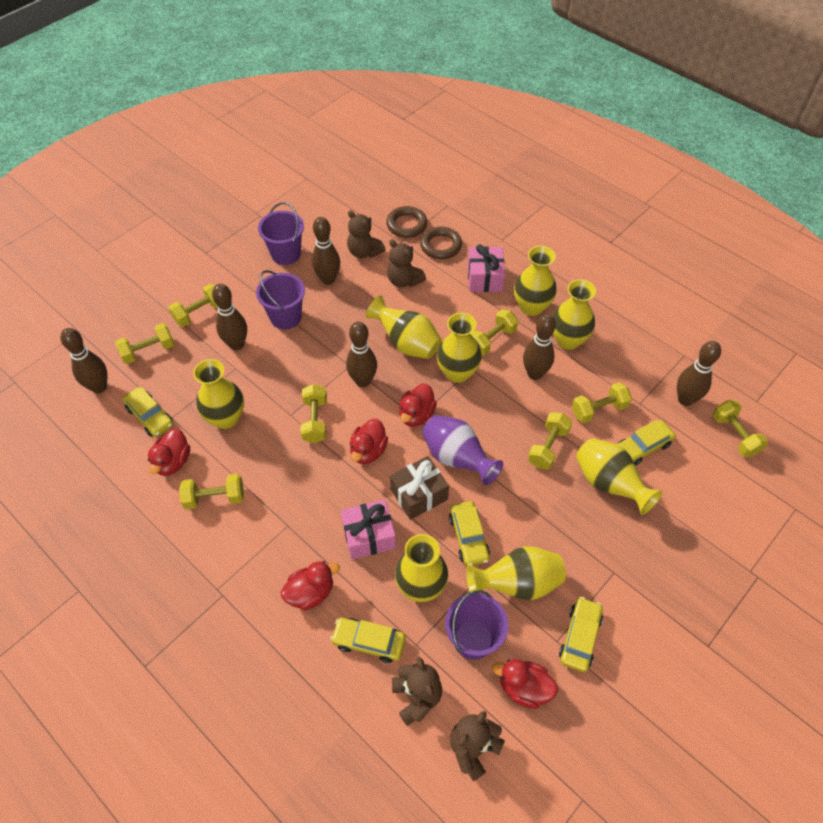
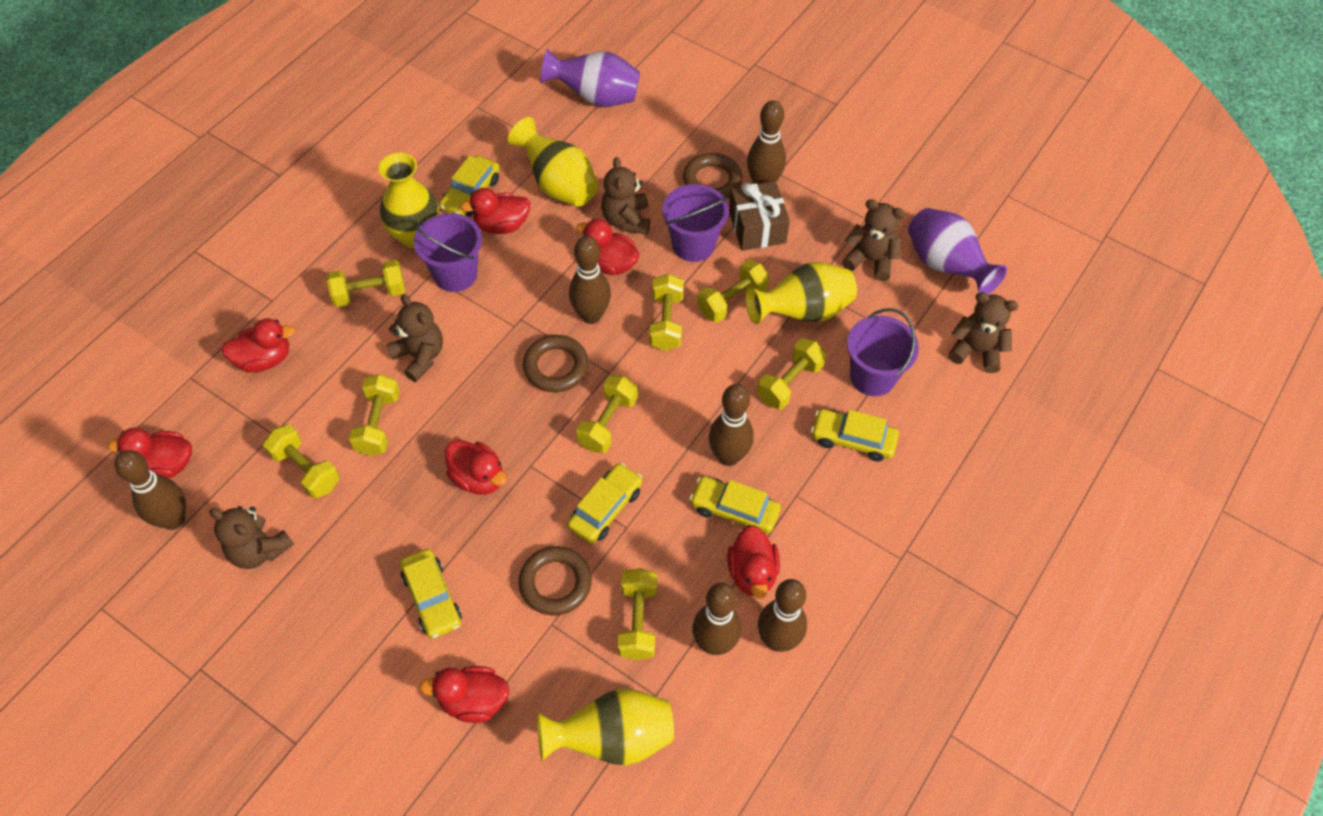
brown ring: [386,206,427,238] [420,227,462,259] = 2 -> [519,546,592,615] [523,335,589,392] [683,153,742,198] = 3
brown teddy bear: [347,210,386,258] [387,239,426,288] [392,657,442,726] [450,711,505,781] = 4 -> [209,506,294,569] [387,294,443,382] [601,157,650,234] [842,199,905,281] [948,292,1018,373] = 5
pink gift: [341,500,396,560] [468,244,505,292] = 2 -> none = 0
purple vase: [422,415,503,486] = 1 -> [541,49,640,107] [908,208,1007,294] = 2
red duck: [148,428,190,476] [281,561,340,610] [350,419,388,464] [399,384,437,427] [492,659,558,709] = 5 -> [108,428,192,478] [222,318,295,373] [419,666,510,723] [445,440,507,495] [460,188,530,234] [576,219,640,275] [727,525,780,599] = 7
yellow vase: [193,359,244,429] [366,295,442,359] [395,534,448,602] [437,312,482,383] [466,546,566,600] [514,246,557,316] [552,279,596,350] [576,438,662,515] = 8 -> [379,152,439,248] [508,117,598,207] [537,689,674,765] [745,262,857,324] = 4

